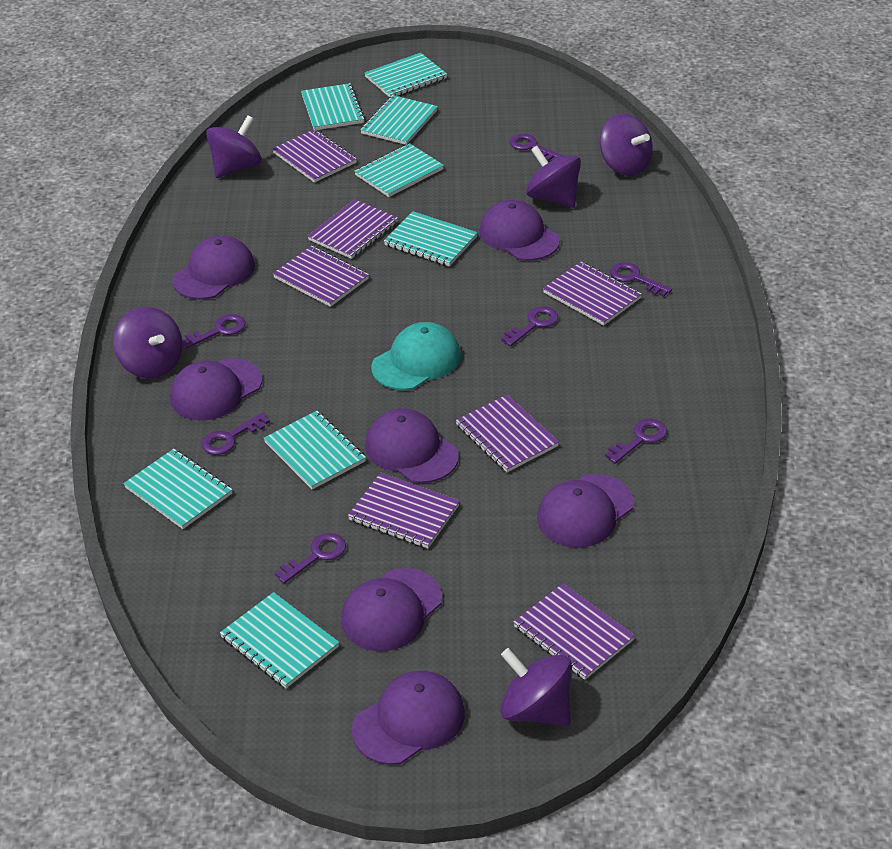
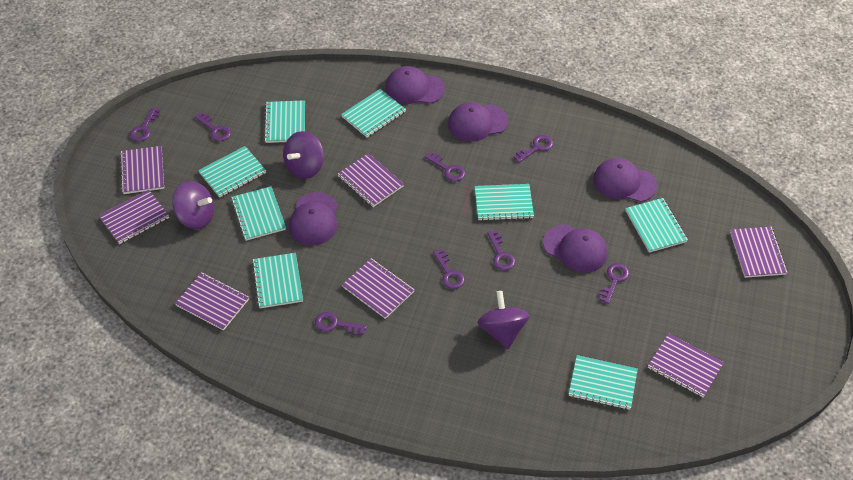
purple cap: [170,358,262,421] [172,236,255,300] [341,568,442,651] [352,671,465,765] [365,409,459,483] [479,200,560,261] [537,474,634,548] = 7 -> [289,192,338,245] [385,66,445,104] [448,102,508,142] [543,224,608,273] [593,158,657,202] = 5
purple key: [182,314,246,349] [202,412,270,455] [275,533,346,584] [501,306,558,346] [510,134,563,161] [605,419,667,464] [610,262,672,297] = 7 -> [130,107,160,141] [195,112,231,141] [315,312,367,335] [425,152,465,181] [433,249,465,289] [487,230,515,270] [513,135,553,163] [599,263,629,304] = 8
purple spinning top: [113,307,183,379] [206,115,262,178] [500,648,572,726] [526,146,581,208] [600,113,653,176] = 5 -> [172,181,214,229] [283,131,324,179] [477,291,530,349] = 3
turquoise cap: [371,322,461,390] = 1 -> none = 0

